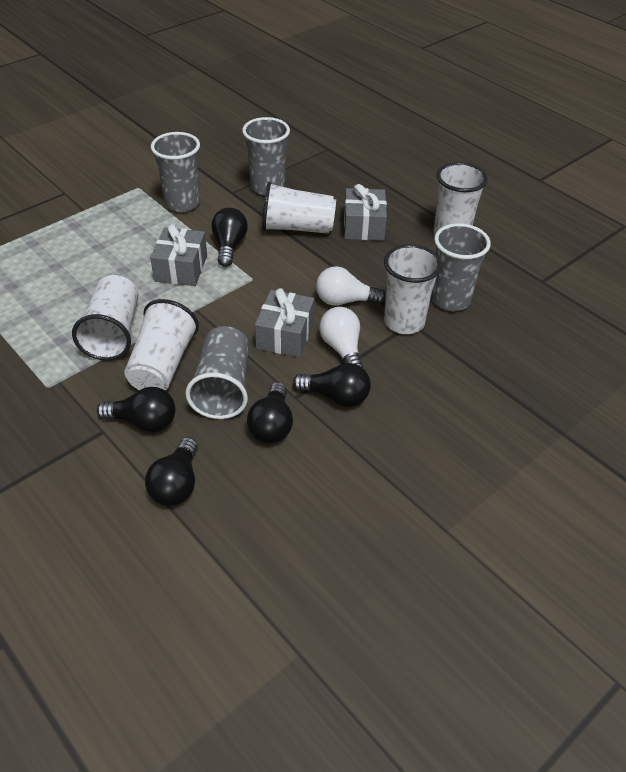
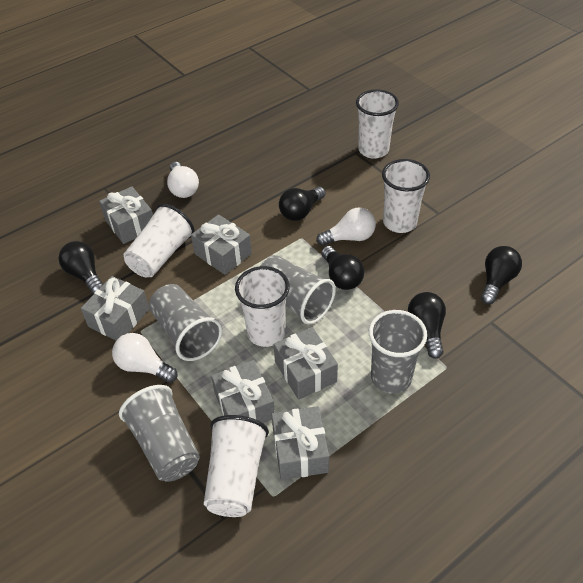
grey gift: [150,224,207,286] [255,288,314,357] [344,184,387,240] = 3 -> [81,276,149,340] [99,186,153,244] [191,214,252,275] [211,360,275,423] [271,406,329,480] [274,327,338,400] = 6
white light bulb: [316,266,386,306] [319,307,363,368] = 2 -> [112,333,178,383] [167,162,199,198] [316,207,376,246] = 3

